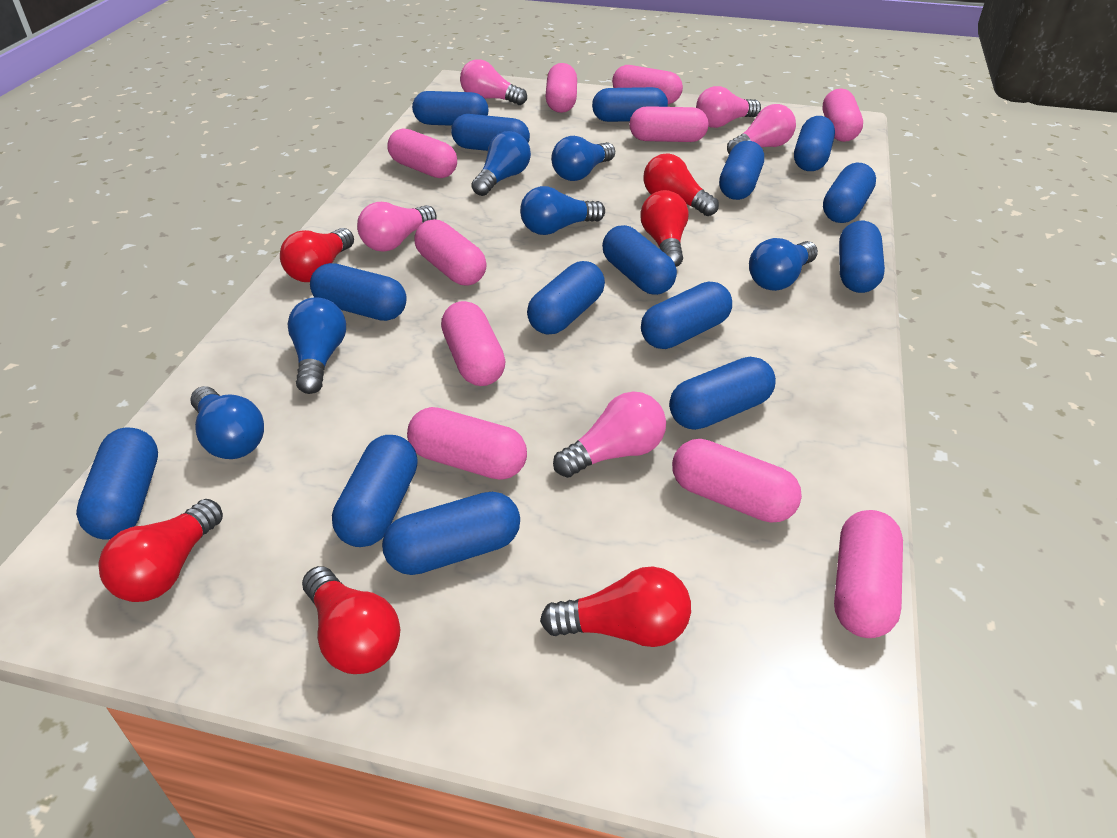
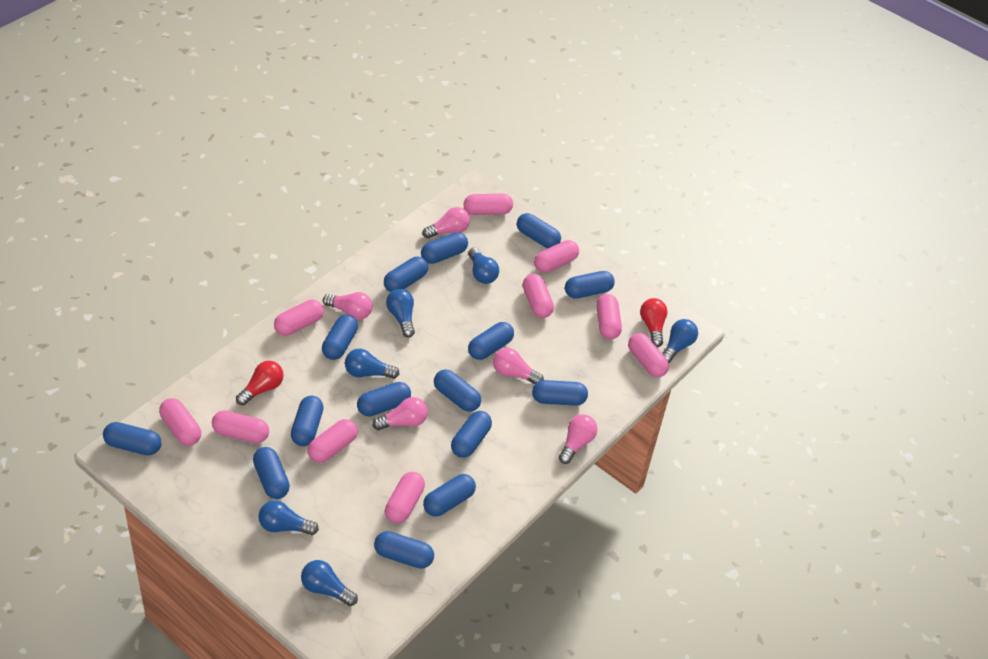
red light bulb: [98,499,223,602] [280,228,354,282] [302,566,400,674] [540,566,691,647] [640,190,689,267] [644,153,719,216] = 6 -> [236,361,284,406] [640,298,668,347] = 2

